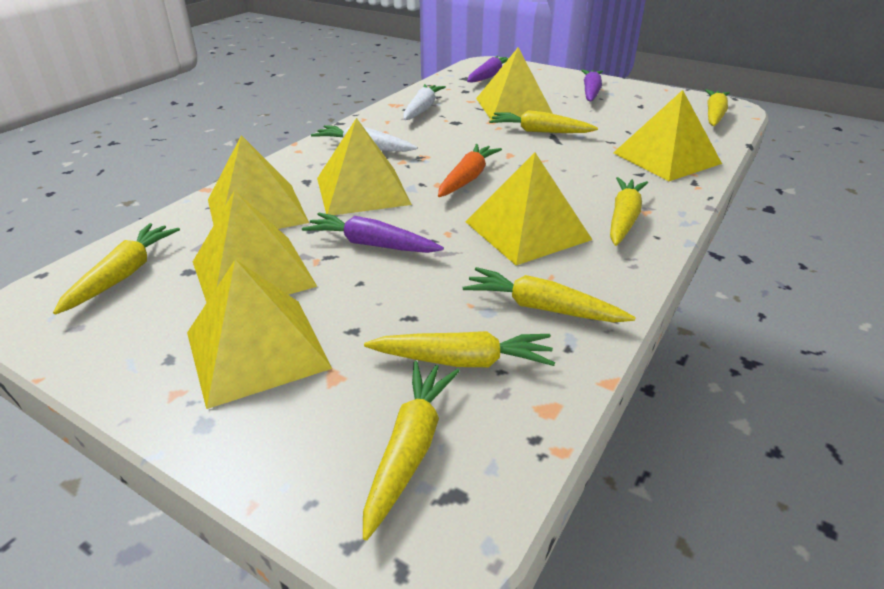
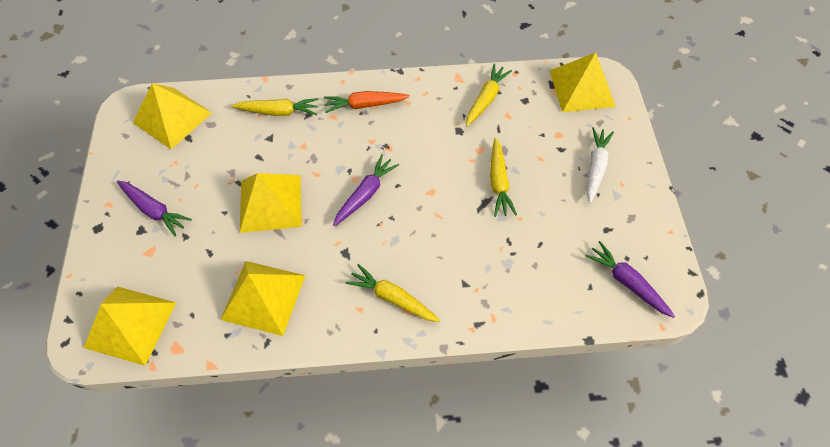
white carrot: [311,125,418,152] [403,84,446,120] = 2 -> [587,127,614,203] = 1
yellow carrot: [53,223,180,314] [363,361,460,540] [364,331,555,367] [463,267,636,322] [489,110,598,133] [610,177,648,246] [705,89,730,126] = 7 -> [232,98,318,116] [346,264,440,322] [466,64,512,126] [490,138,517,217] = 4
yellow pyramid: [187,259,332,409] [193,190,317,303] [208,135,309,229] [317,118,412,215] [466,153,592,265] [476,47,553,120] [613,90,722,181] = 7 -> [84,286,176,366] [133,83,212,150] [221,261,306,336] [240,173,302,233] [550,52,616,112] = 5

